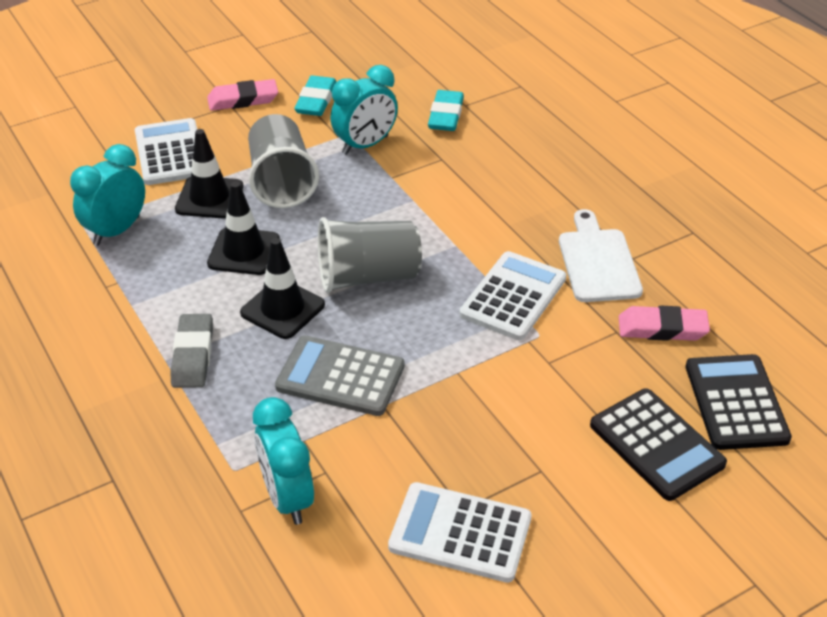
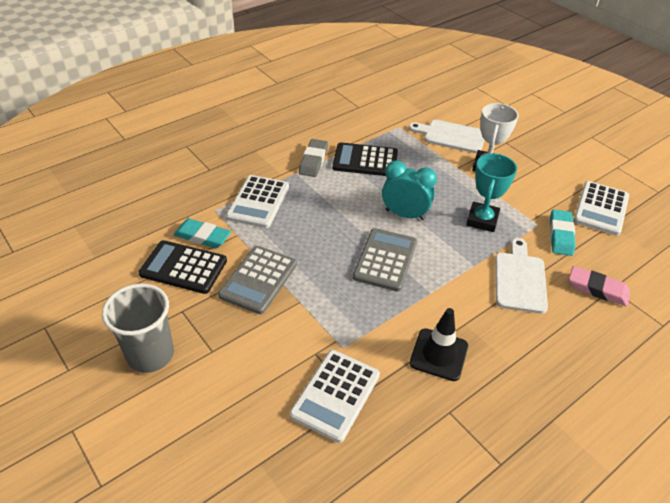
black traffic cone: [175,129,244,219] [207,182,280,275] [240,238,325,339] = 3 -> [410,308,468,381] = 1
grey calculator: [275,336,405,416] = 1 -> [218,246,297,314] [353,228,417,292] = 2
grey cup: [248,114,319,208] [318,217,422,293] = 2 -> [102,284,174,373] = 1
pink eraser: [207,79,278,111] [619,306,710,341] = 2 -> [569,266,630,306] = 1
turquoise clock: [70,144,145,246] [253,397,314,525] [330,65,398,155] = 3 -> [382,160,437,220] = 1
turquoise trophy: none = 0 -> [466,154,517,232] = 1
white cutting board: [559,209,643,302] = 1 -> [409,120,484,153] [495,238,548,314] = 2
white trophy: none = 0 -> [472,103,519,172] = 1

